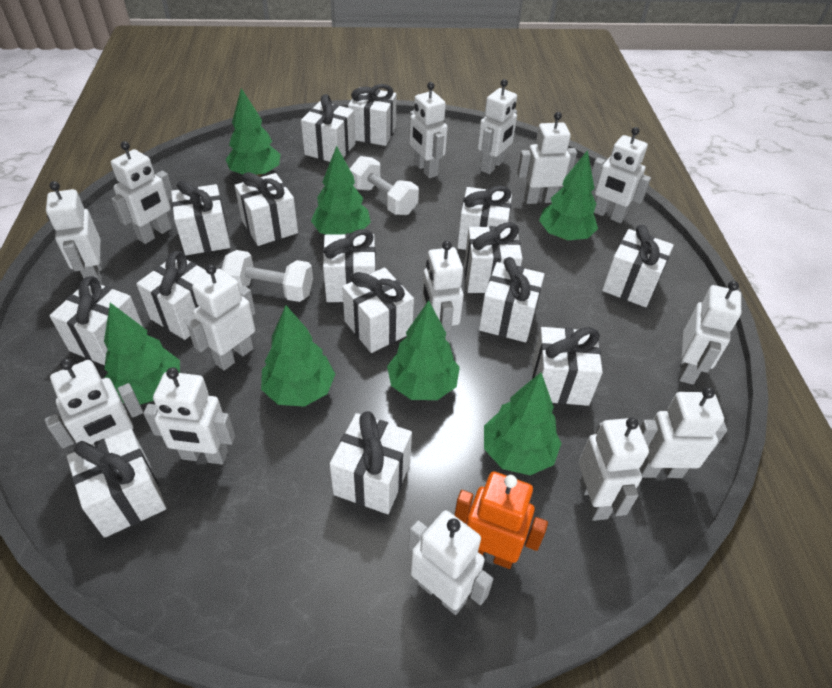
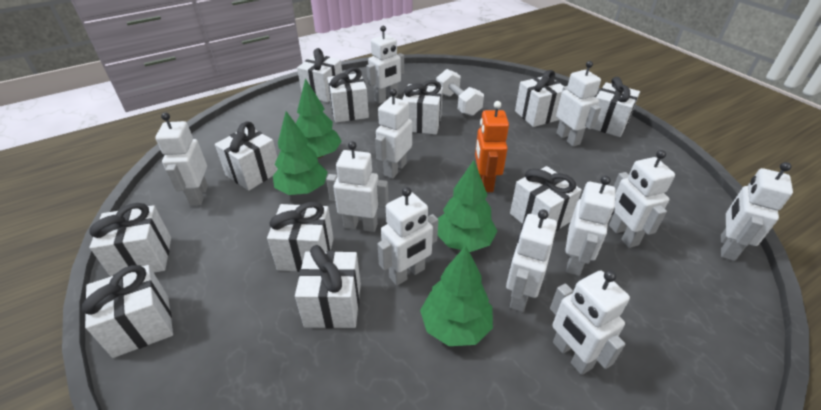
green tree: [104,303,180,405] [226,88,281,177] [261,305,335,407] [311,146,371,235] [387,300,460,400] [484,373,562,475] [539,150,598,240] = 7 -> [273,111,328,195] [296,78,342,158] [420,245,493,346] [438,160,497,252] = 4
white dumbbell: [221,250,313,302] [350,156,419,215] = 2 -> [436,69,484,116] = 1
white gift: [49,276,143,365] [67,429,166,538] [136,251,208,340] [171,180,230,255] [235,172,298,246] [301,94,355,162] [323,229,376,302] [330,411,412,514] [342,268,414,353] [348,84,397,146] [457,185,512,250] [465,222,523,293] [479,257,545,342] [532,327,603,406] [602,225,674,307] = 15 -> [82,265,173,358] [89,203,171,277] [215,121,278,191] [267,202,334,272] [295,245,361,328] [297,48,342,102] [327,67,369,123] [402,80,443,135] [510,166,582,231] [515,70,564,127] [593,77,640,137] = 11
white robot: [45,358,143,448] [46,181,102,285] [111,141,173,244] [143,367,235,464] [187,264,256,370] [409,82,448,178] [409,510,493,615] [422,241,464,344] [477,79,517,174] [517,112,577,204] [579,417,649,521] [592,127,651,223] [639,387,727,478] [679,281,741,385] = 14 -> [155,112,208,206] [326,141,389,232] [366,26,404,104] [375,89,412,179] [377,187,438,286] [506,209,557,312] [550,270,630,375] [556,61,601,147] [565,176,615,276] [609,150,675,248] [721,162,793,261] = 11

